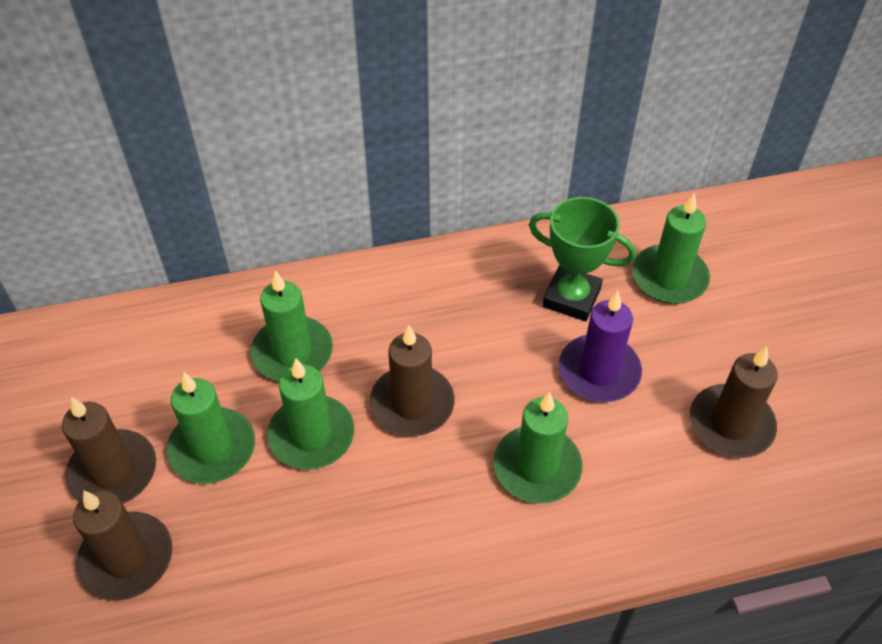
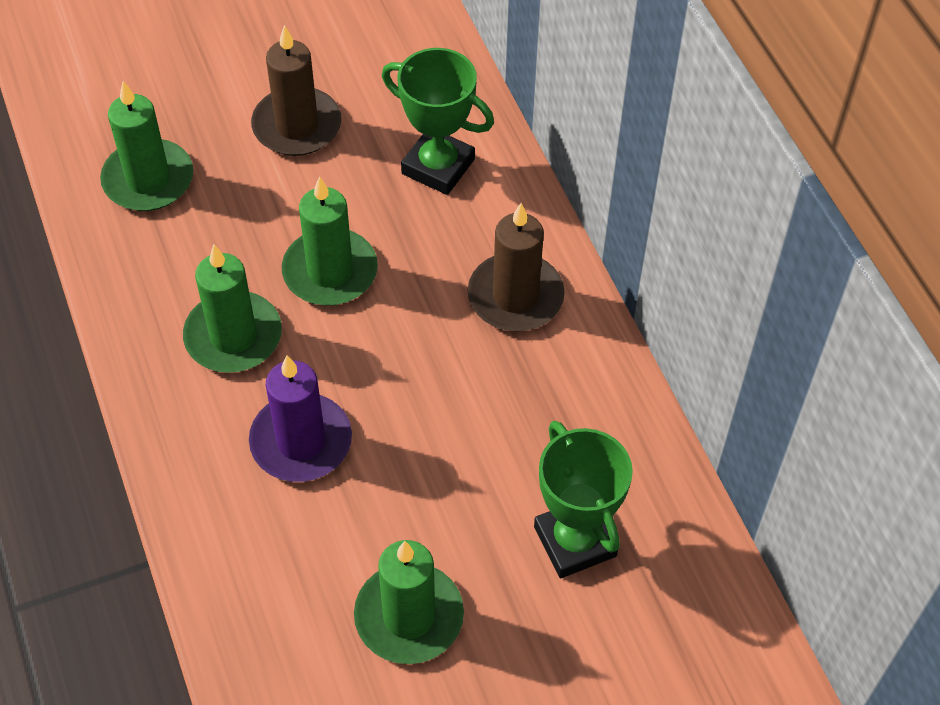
brown candle: [62,397,156,504] [73,491,172,601] [370,325,455,436] [690,346,778,458] = 4 -> [251,25,341,156] [468,203,565,331] = 2
green candle: [167,372,255,484] [251,271,333,381] [267,358,354,470] [493,392,582,503] [632,193,710,304] = 5 -> [100,81,194,211] [183,244,282,373] [282,176,378,306] [354,540,464,664] = 4
green trophy: [529,197,636,321] = 1 -> [382,48,494,195] [534,421,633,578] = 2

